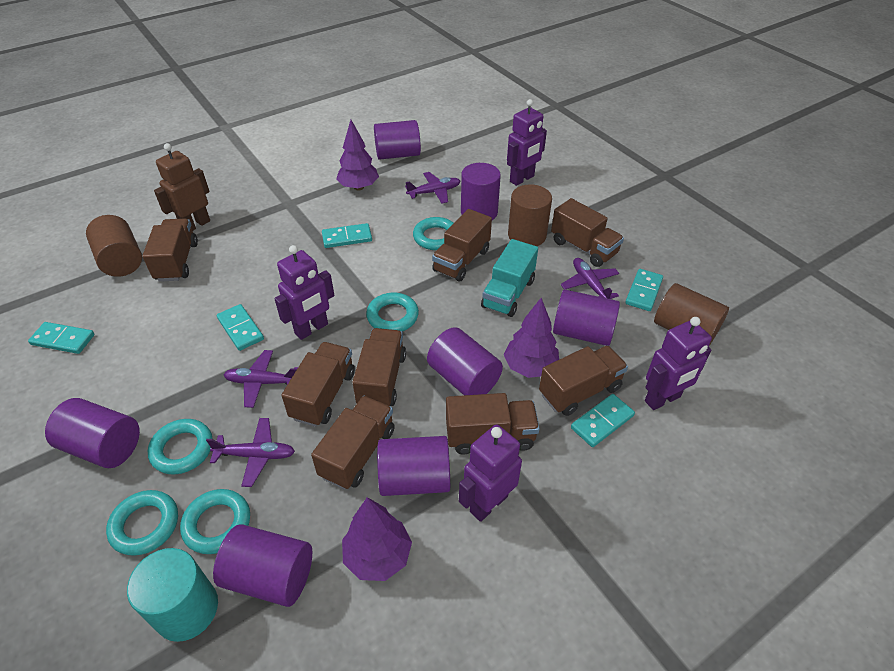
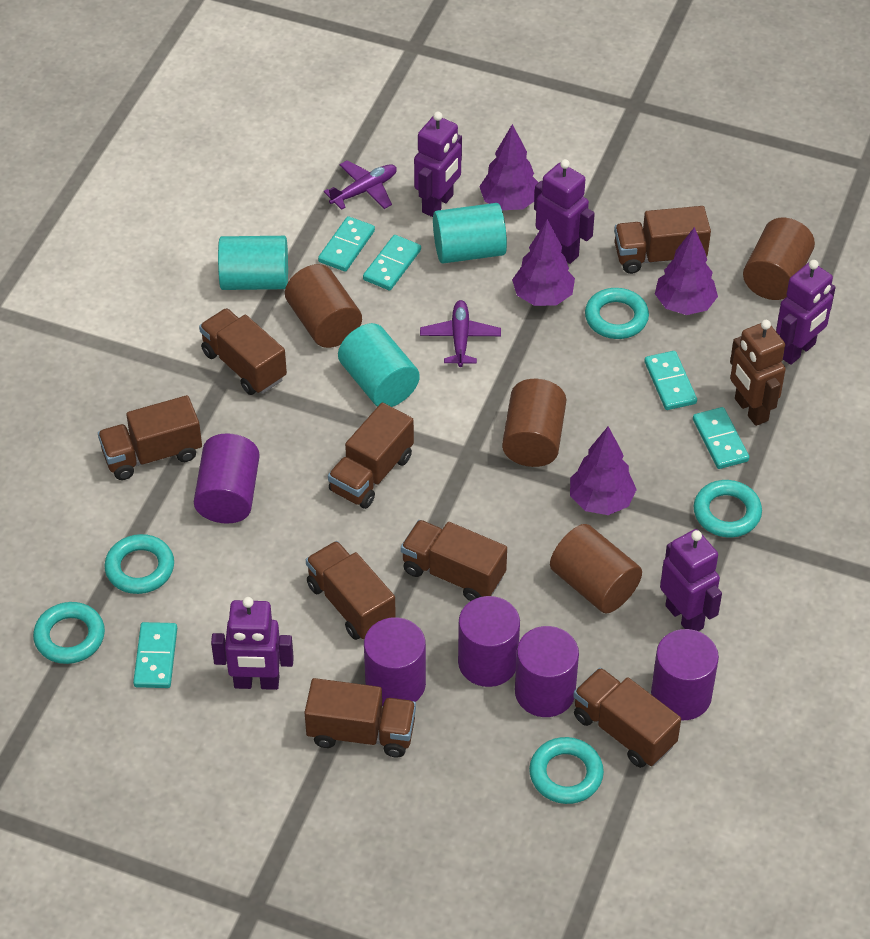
brown cylinder: [86,215,142,277] [508,184,552,246] [654,283,729,345] = 3 -> [285,264,362,348] [502,379,566,467] [550,524,642,614] [743,218,815,300] = 4
purple cylinder: [45,398,140,468] [213,524,312,607] [374,120,421,160] [377,436,450,496] [427,327,503,395] [461,163,501,220] [553,290,620,346] = 7 -> [194,433,260,524] [364,617,426,706] [458,596,520,687] [515,626,579,717] [651,629,719,720] = 5
purple plane: [206,418,295,487] [224,350,298,408] [405,172,460,204] [561,258,619,299] = 4 -> [324,160,397,210] [420,300,501,367] = 2
purple robot: [274,245,334,340] [459,424,522,522] [507,99,547,186] [645,317,712,410] = 4 -> [211,597,294,690] [414,111,462,217] [534,159,595,264] [660,529,722,631] [776,260,836,365] = 5
purple tree: [336,120,379,190] [342,497,412,581] [504,298,559,378] = 3 -> [479,124,539,210] [512,219,575,306] [570,426,637,515] [655,227,718,315] = 4
turquoise cylinder: [127,548,218,642] = 1 -> [218,236,288,290] [338,323,420,407] [433,203,507,264] = 3
turquoise truck: [481,239,538,317] = 1 -> none = 0

